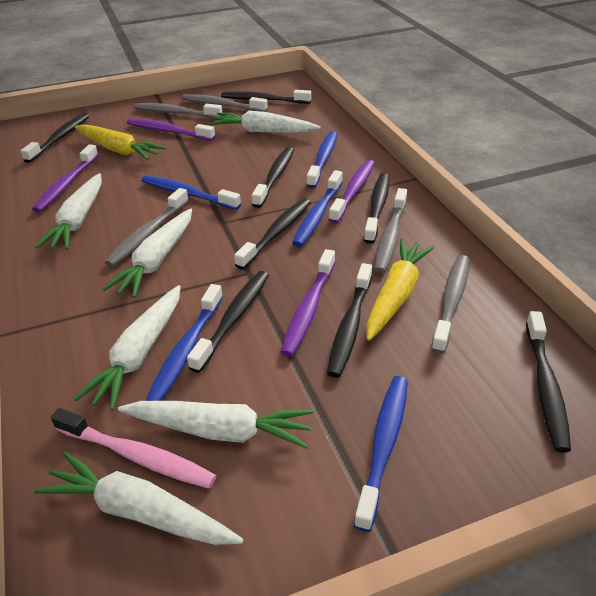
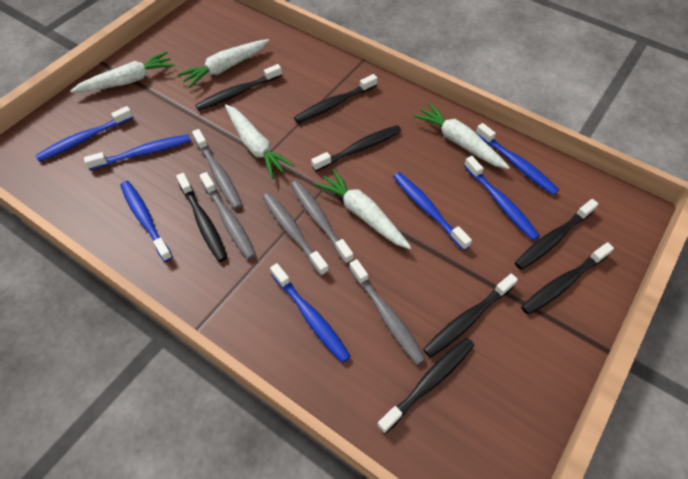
blue toothbrush: [142,175,241,210] [145,284,223,401] [292,170,343,247] [307,131,337,188] [354,376,408,532] = 5 -> [35,106,134,162] [84,134,191,170] [120,181,173,262] [270,263,351,363] [393,172,472,250] [464,156,540,240] [476,123,559,195] = 7
pink toothbrush: [51,408,217,489] = 1 -> none = 0
purple toothbrush: [32,144,98,213] [127,119,215,141] [281,249,335,357] [329,160,375,223] = 4 -> none = 0
white carrot: [34,452,243,545] [35,173,102,250] [74,285,181,411] [103,208,192,298] [118,401,314,449] [210,111,320,133] = 6 -> [70,51,174,93] [177,39,269,88] [225,104,295,179] [314,169,412,249] [413,103,510,169] = 5
yellow carrot: [75,124,166,160] [366,239,435,341] = 2 -> none = 0

